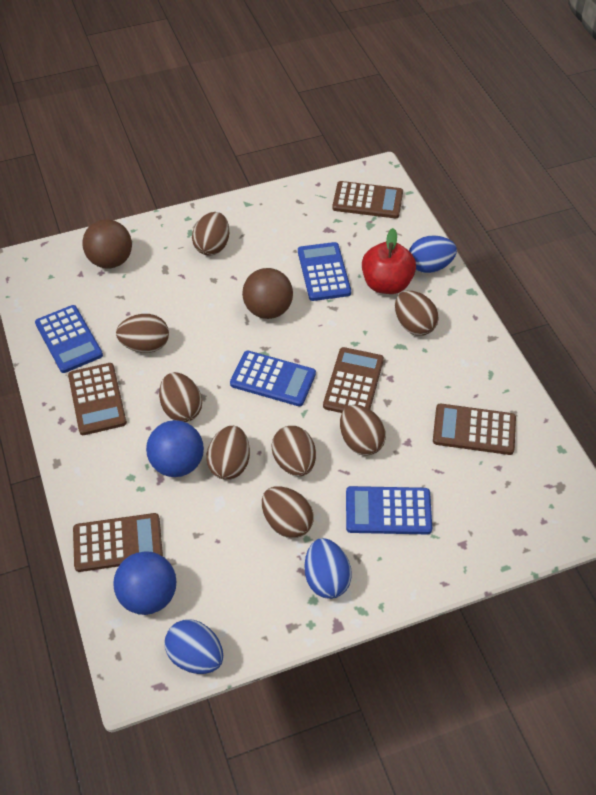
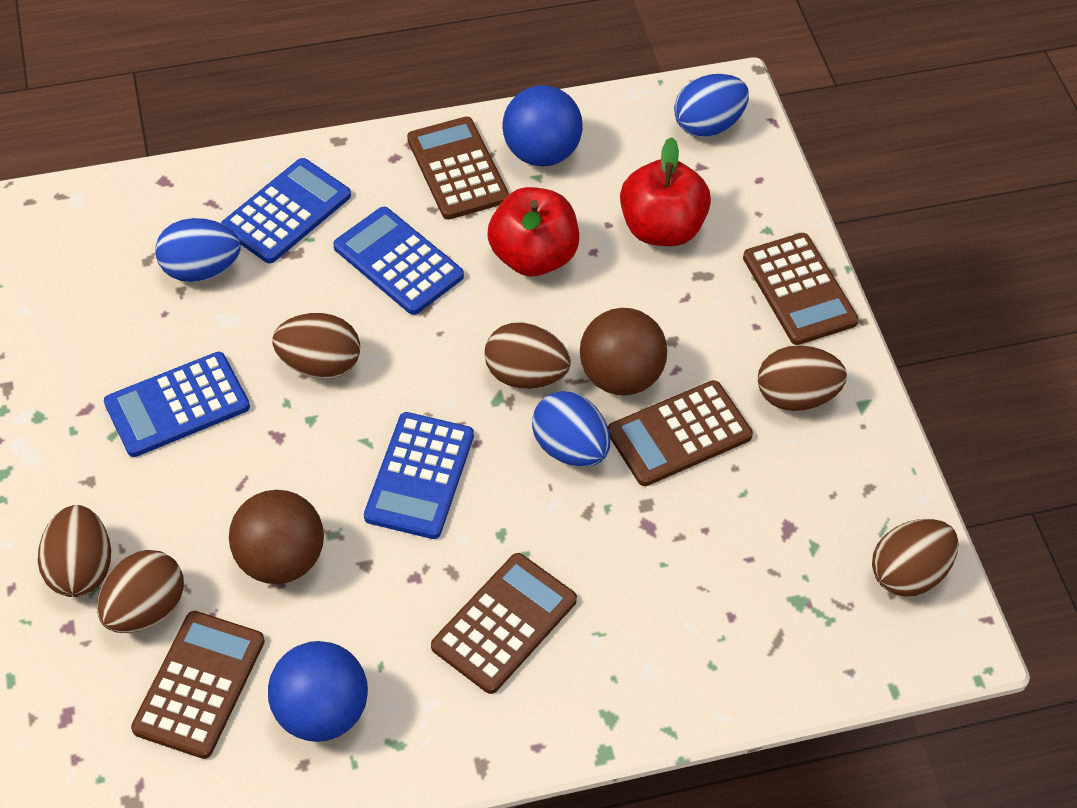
brown egg: [116,314,169,353] [159,372,202,422] [192,212,229,256] [206,426,250,480] [262,486,314,538] [271,426,316,476] [340,404,386,456] [395,291,439,336] = 8 -> [38,505,111,597] [97,550,184,633] [273,313,360,379] [484,322,571,389] [758,345,847,411] [872,519,959,597] = 6
red apple: [362,228,416,294] = 1 -> [488,187,579,276] [620,137,711,246] = 2

